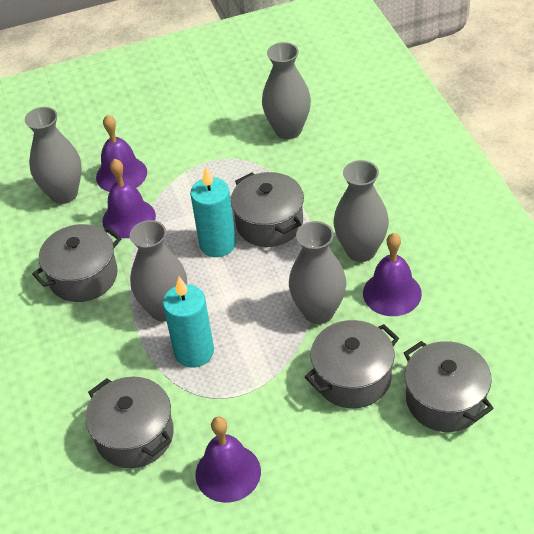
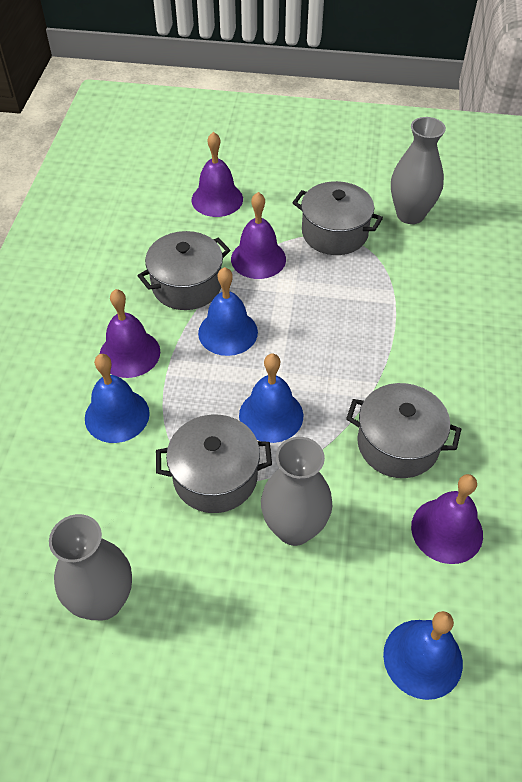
blue bell: none = 0 -> [85,354,150,443] [198,267,258,356] [239,354,303,443] [383,611,463,700] = 4
grey pot: [32,224,122,302] [85,377,174,468] [231,172,304,247] [305,320,399,408] [404,341,494,432] = 5 -> [137,231,230,310] [156,415,272,513] [292,181,383,255] [346,383,461,478] = 4
grey vase: [25,107,82,204] [130,220,187,322] [262,42,311,139] [289,221,346,324] [334,160,389,262] = 5 -> [49,514,132,620] [261,437,332,546] [391,117,446,224] = 3
turquoise candle: [163,277,214,368] [190,167,236,257] = 2 -> none = 0

